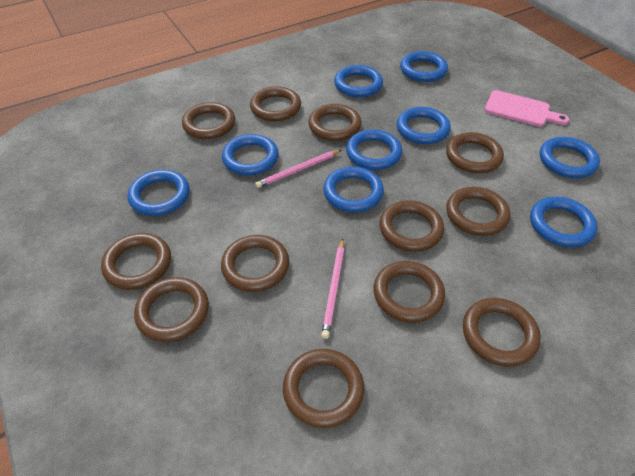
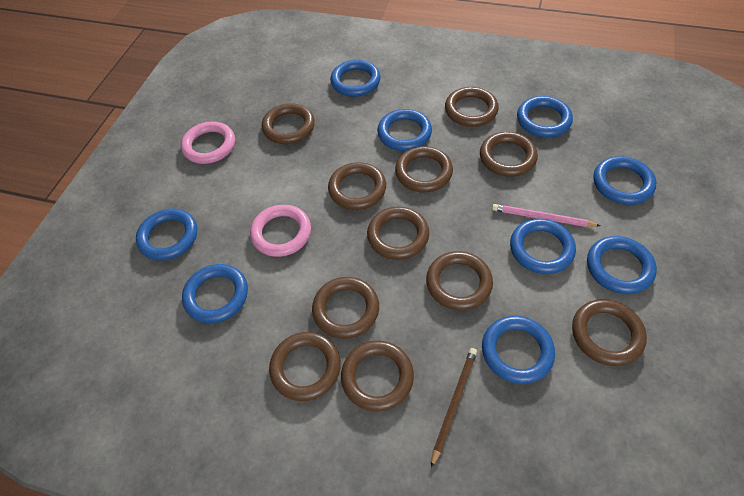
brown pencil: none = 0 -> [431,348,477,468] = 1
brown ring: [101,233,171,290] [134,277,209,342] [182,102,235,139] [221,235,289,292] [250,86,301,122] [283,349,364,428] [308,104,362,141] [374,261,445,323] [380,200,444,252] [446,132,504,173] [446,187,510,236] [463,298,541,367] = 12 -> [262,103,315,144] [269,332,341,401] [312,277,379,339] [328,162,386,210] [341,341,414,411] [367,207,429,260] [395,146,453,192] [426,251,493,310] [445,87,499,127] [480,132,538,177] [572,299,647,366] = 11
pink cutting board: [485,90,569,127] = 1 -> none = 0
pink pencil: [255,150,341,188] [321,239,344,339] = 2 -> [492,204,600,227] = 1
pink ring: none = 0 -> [181,122,235,164] [250,205,311,257] = 2

